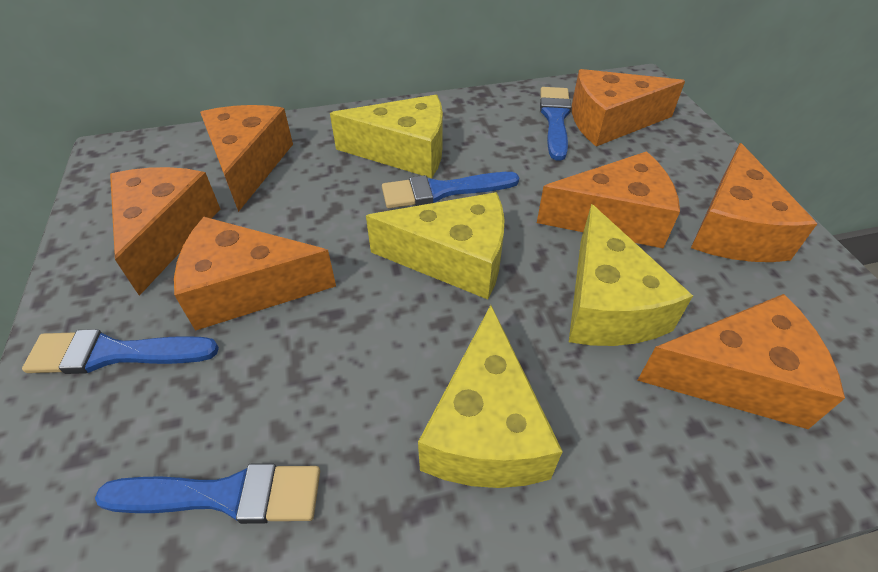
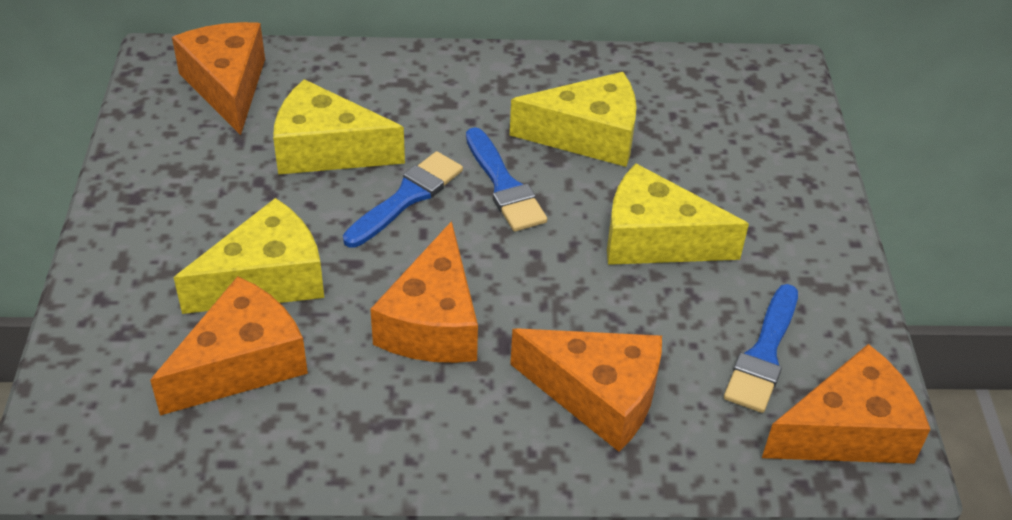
blue brush: [22,329,219,374] [95,463,320,524] [382,172,519,208] [540,87,571,161] = 4 -> [343,151,463,248] [466,127,547,232] [724,284,798,413] = 3
orange cheese: [110,167,220,296] [174,217,336,331] [200,105,293,212] [537,151,680,248] [572,69,685,147] [637,294,845,429] [691,143,817,262] = 7 -> [150,276,308,415] [172,22,265,135] [370,221,478,363] [510,328,662,452] [762,344,931,464] = 5

